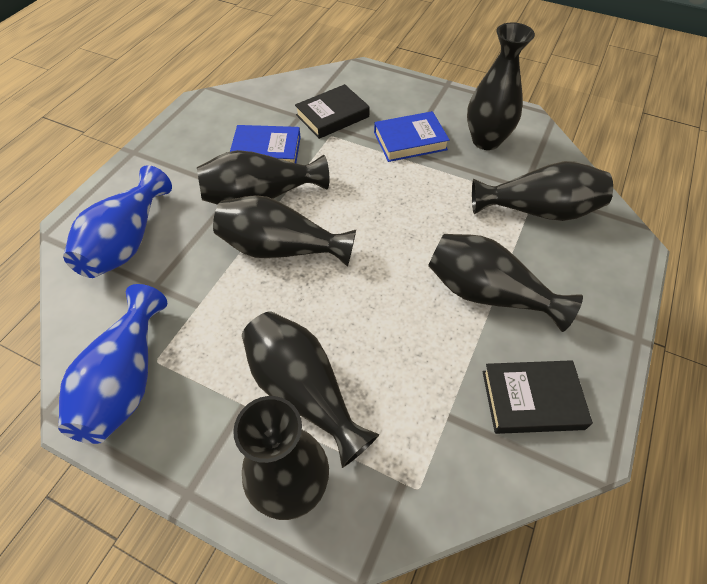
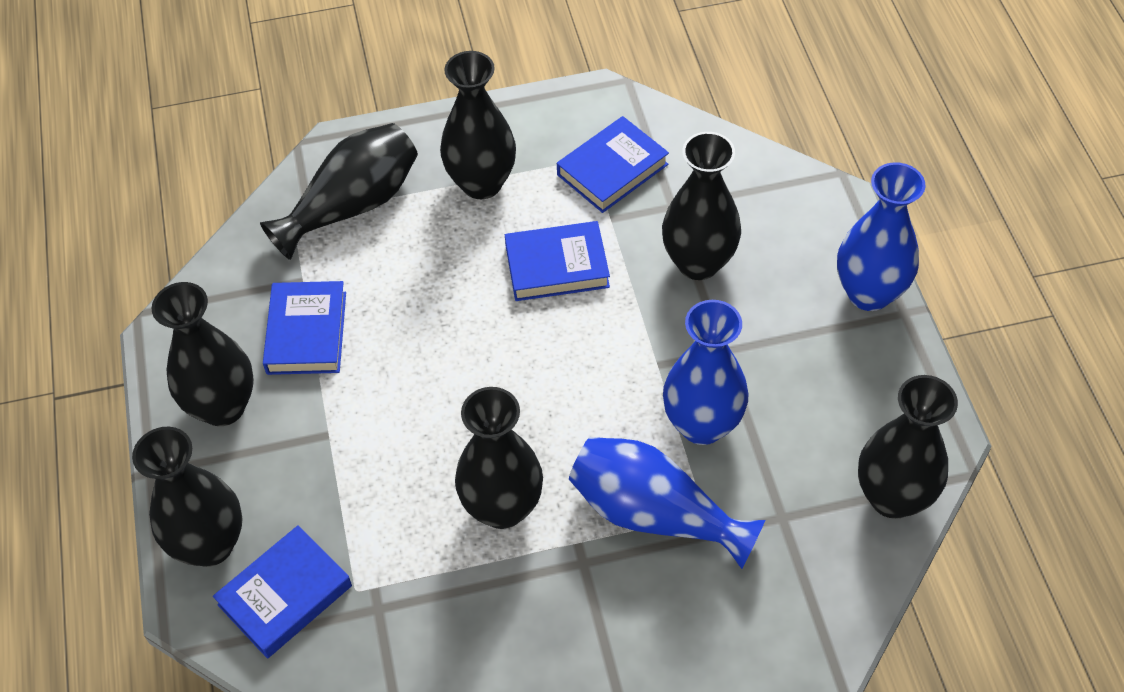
black book: [295,84,370,139] [483,360,593,434] = 2 -> none = 0
blue book: [230,125,301,163] [374,111,450,162] = 2 -> [213,525,352,659] [263,281,346,375] [505,221,610,301] [557,116,669,213] = 4
blue vase: [58,284,167,444] [63,165,172,278] = 2 -> [569,437,765,569] [663,300,748,445] [837,162,926,311] = 3

